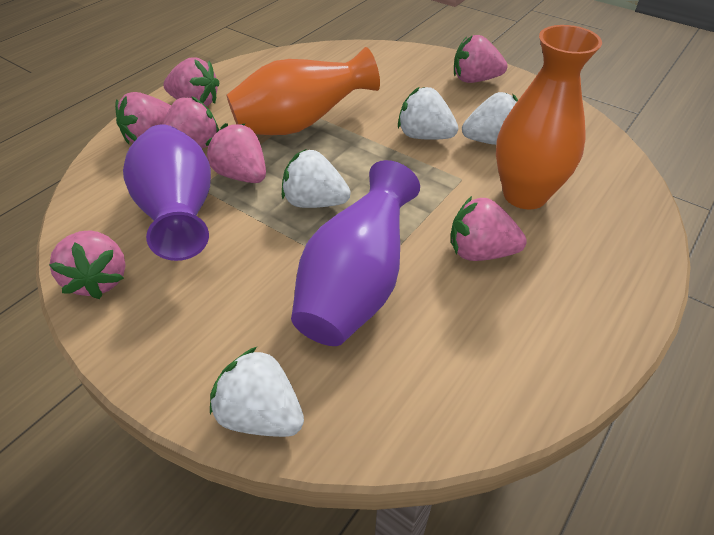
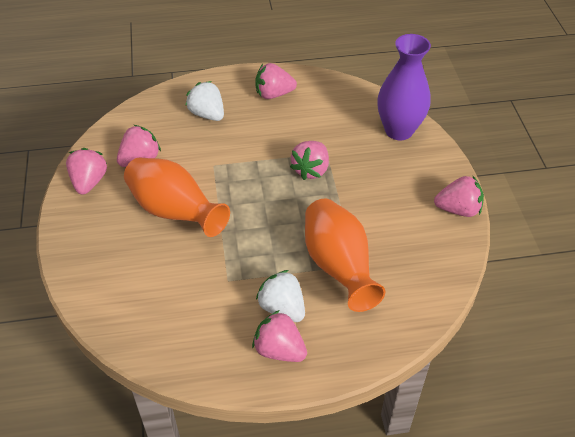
pink strawberry: [49,230,125,299] [115,92,171,144] [162,96,219,148] [163,57,220,107] [206,123,266,183] [451,196,527,261] [454,35,508,83] = 7 -> [66,148,107,195] [117,125,161,167] [252,310,307,362] [255,63,297,99] [290,141,329,180] [434,176,484,217] = 6
purple vase: [123,124,211,261] [291,160,420,346] = 2 -> [377,34,431,140] = 1
white strawberry: [210,347,304,437] [282,149,351,208] [398,87,458,140] [462,92,518,145] = 4 -> [185,81,224,121] [256,270,305,322] = 2

